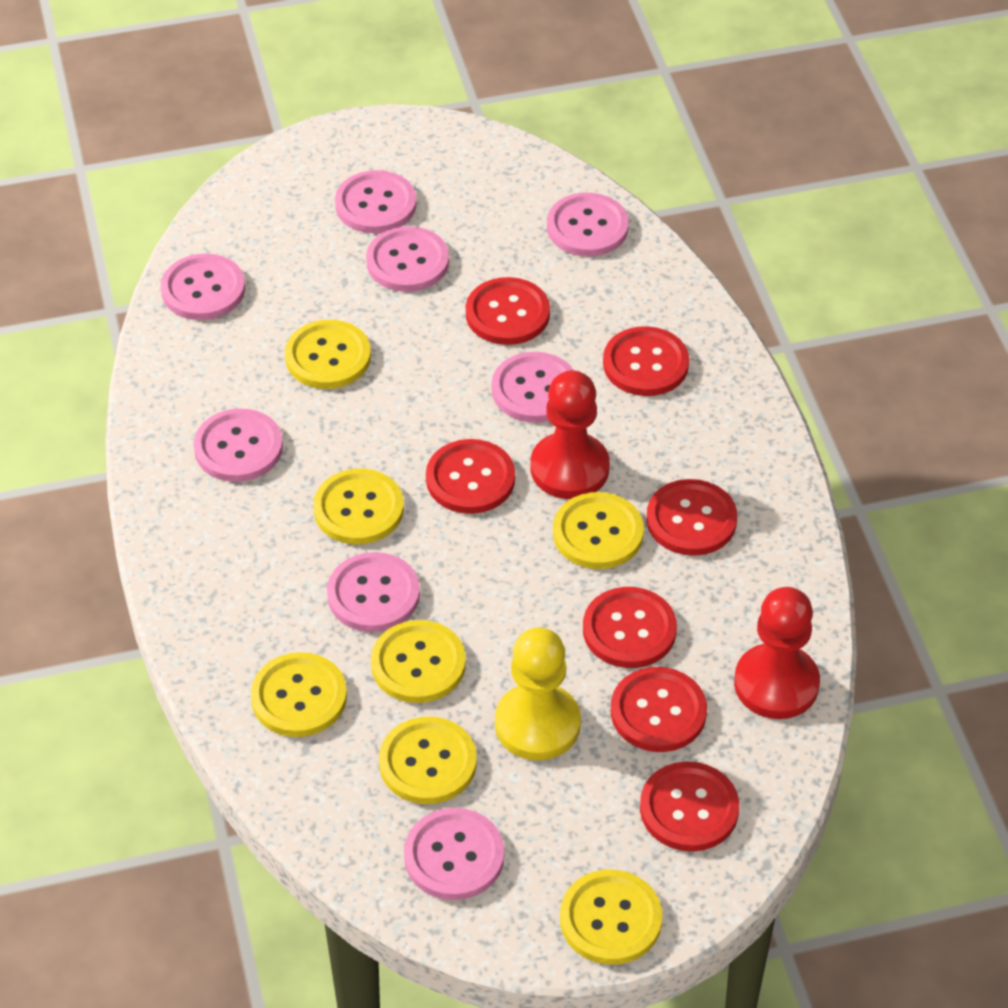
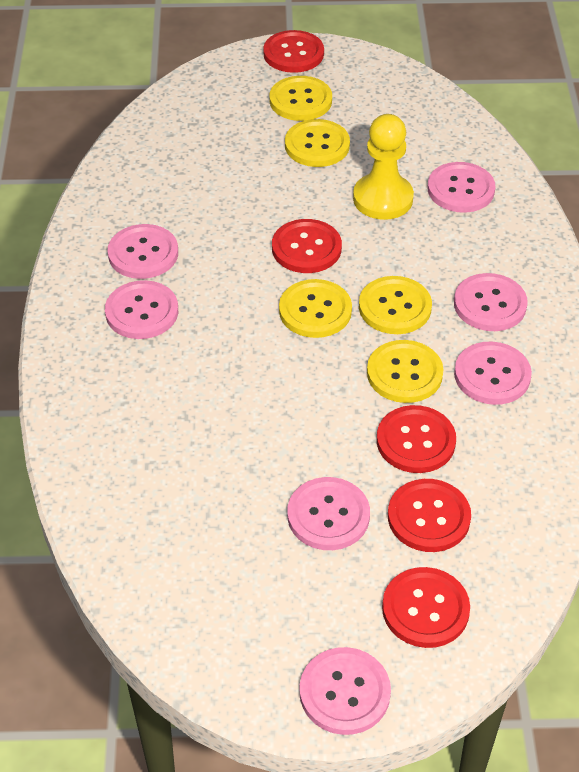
pink button: [161,254,245,320] [194,408,283,482] [327,552,420,632] [335,170,416,233] [366,226,449,292] [404,808,504,900] [492,352,574,423] [547,193,629,256] = 8 -> [105,280,178,339] [107,224,178,279] [287,477,370,550] [300,647,391,735] [428,162,496,213] [454,273,528,331] [454,342,532,405] = 7
red button: [426,439,515,514] [466,277,550,345] [583,587,677,668] [603,326,689,396] [611,667,707,752] [640,761,739,852] [646,479,737,556] = 7 -> [263,30,324,73] [272,219,342,273] [377,405,456,473] [382,567,470,648] [388,479,471,552] = 5
red pawn: [531,370,610,499] [734,587,820,719] = 2 -> none = 0
yellow button: [251,652,347,737] [285,320,371,389] [313,469,404,544] [371,620,466,703] [379,717,477,804] [553,492,644,569] [560,870,662,965] = 7 -> [269,76,332,121] [279,279,352,338] [285,119,350,167] [359,276,432,334] [367,340,444,403] = 5

